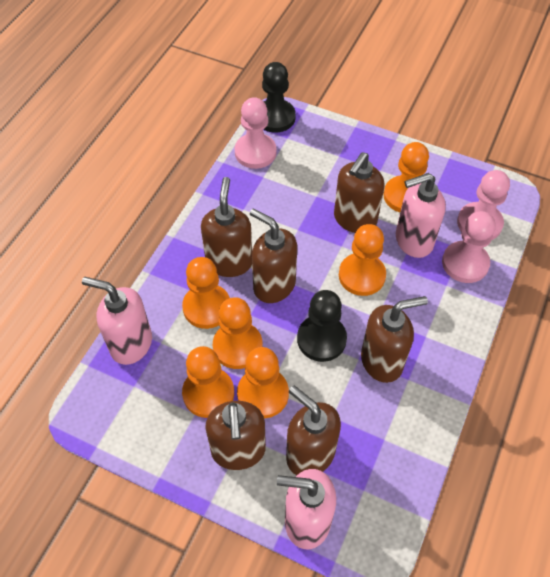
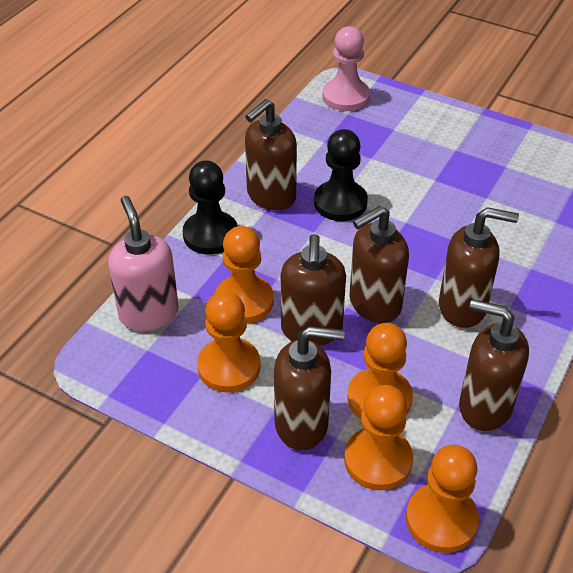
orange pawn: [182,257,230,329] [182,346,234,418] [213,297,263,369] [237,347,289,418] [339,224,386,296] [384,142,429,212] = 6 -> [197,291,260,393] [215,226,274,324] [344,385,413,490] [347,323,413,419] [406,445,479,553] = 5
pink pawn: [234,97,277,169] [442,211,496,283] [457,170,510,240] = 3 -> [322,26,370,111] = 1
pink soap dispenser: [82,277,152,365] [277,469,336,549] [396,173,446,258] = 3 -> [108,196,179,331] = 1

